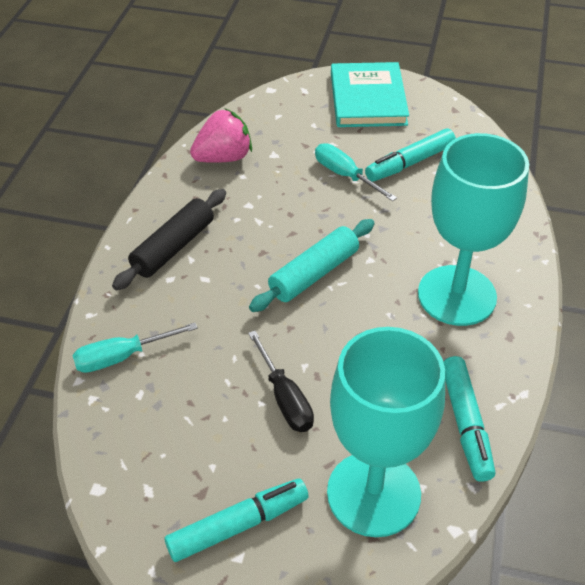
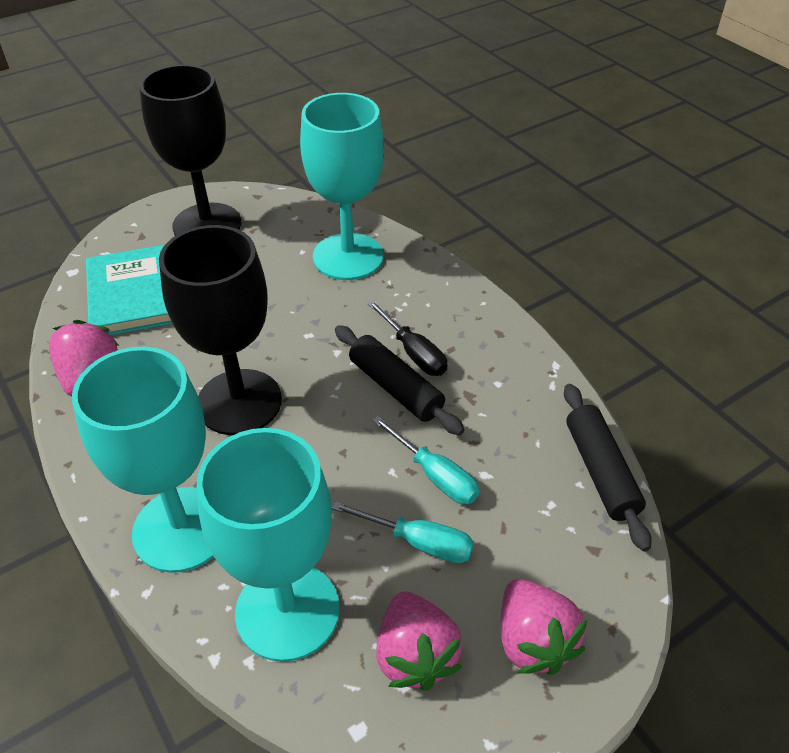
black goblet: none = 0 -> [139,64,241,236] [159,225,282,435] = 2
black rolling pin: [112,189,226,290] = 1 -> [335,325,464,435] [564,384,651,551] = 2
pink strawberry: [190,108,252,163] = 1 -> [49,320,119,396] [376,592,462,691] [501,579,587,675] = 3
turquoise goblet: [327,327,445,537] [418,133,529,326] = 2 -> [72,347,214,573] [196,428,340,662] [300,93,384,280] = 3
turquoise marker: [165,479,309,562] [365,129,456,182] [443,356,495,482] = 3 -> none = 0
turquoise rolling pin: [249,219,374,312] = 1 -> none = 0

